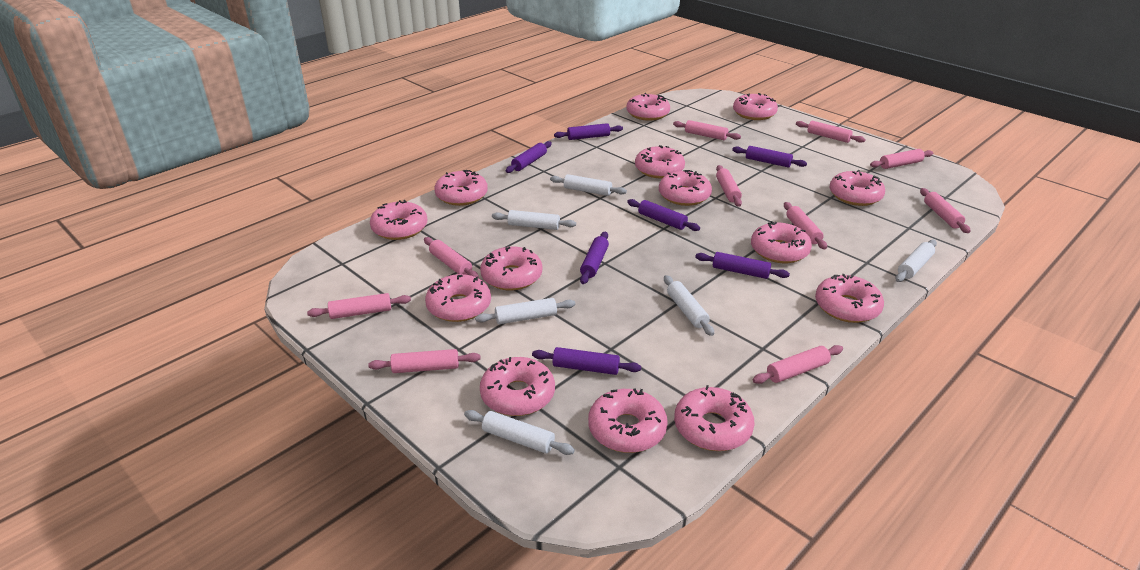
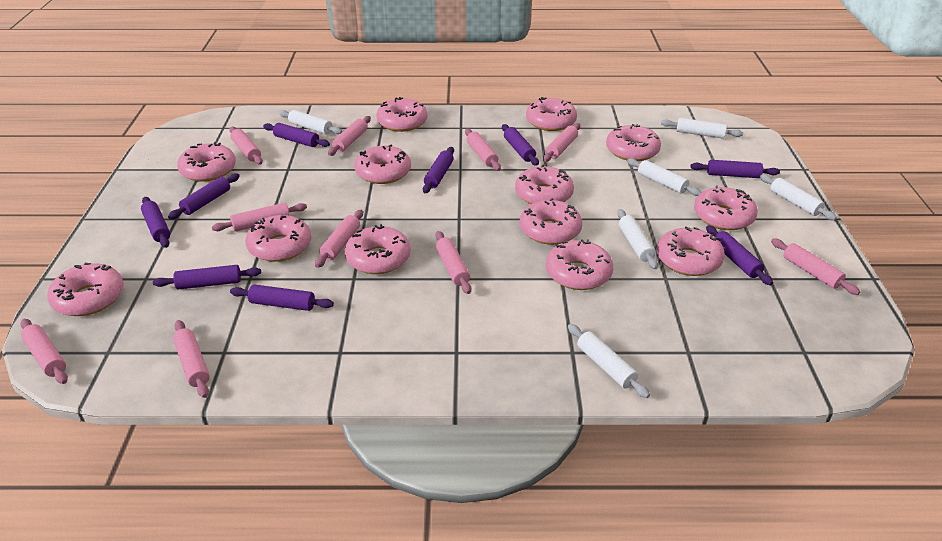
pink donut: [370,200,427,240] [425,274,491,322] [434,170,488,206] [480,247,542,290] [480,357,555,416] [588,389,668,453] [626,93,670,121] [635,145,685,178] [659,170,712,206] [674,385,755,451] [733,93,778,120] [751,221,812,263] [815,274,884,323] [829,170,885,206] = 14 -> [47,263,124,316] [177,142,236,182] [245,215,311,262] [345,224,411,274] [354,145,411,184] [376,97,428,132] [515,165,574,204] [520,198,582,245] [526,97,577,131] [546,239,613,290] [606,124,661,161] [657,226,725,276] [694,186,758,230] = 13
purple rolling pin: [506,141,552,173] [532,347,641,375] [554,123,623,140] [580,232,609,284] [627,199,700,231] [695,252,790,279] [732,146,807,167] = 7 -> [141,197,170,248] [153,265,261,289] [168,173,240,219] [230,284,334,311] [263,123,330,147] [423,147,454,193] [502,124,539,166] [690,160,780,178] [706,225,773,285] = 9

